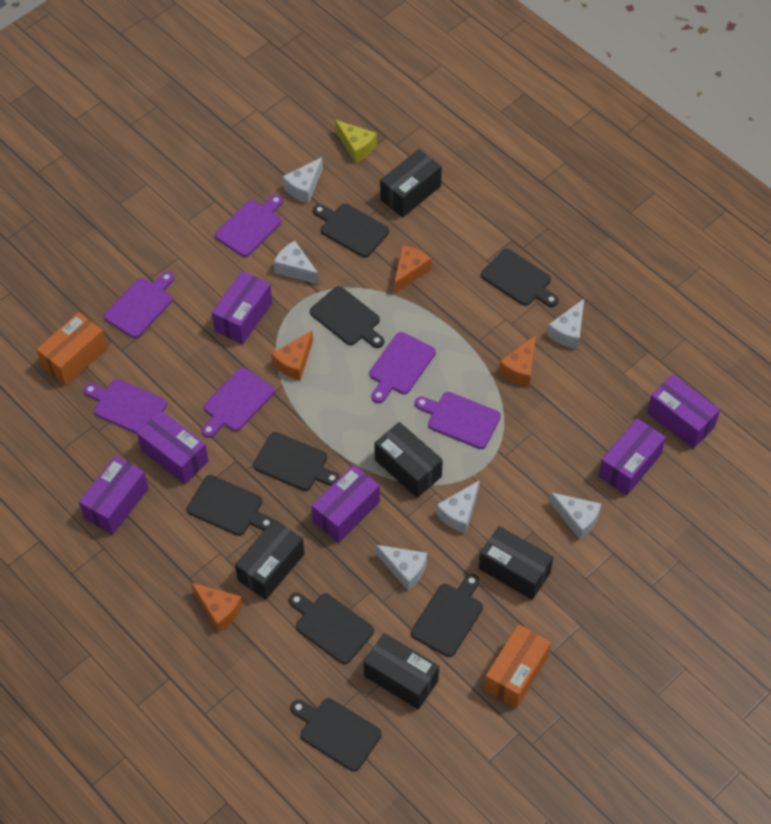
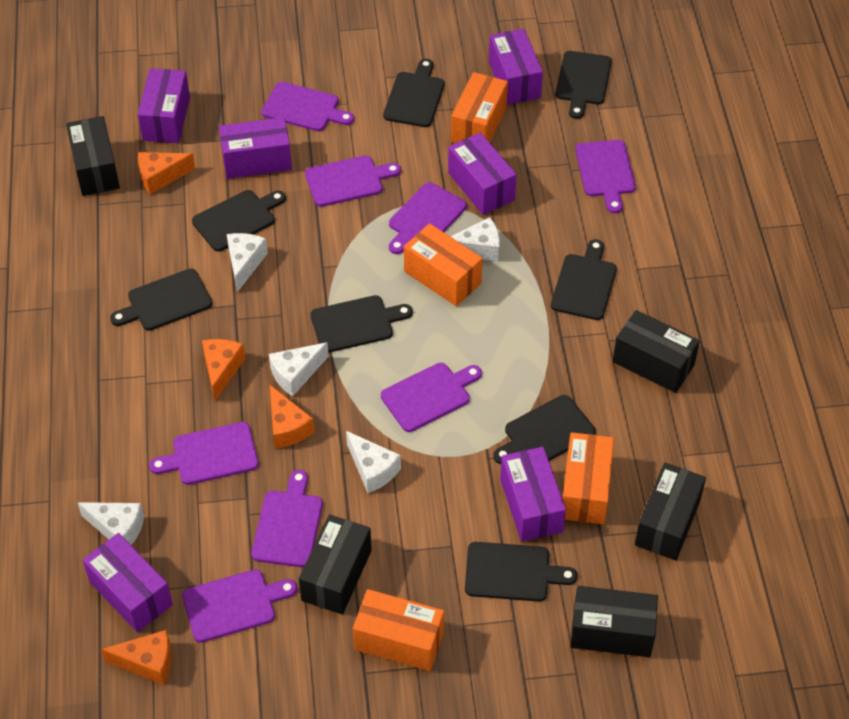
orange box: [37,312,107,386] [484,624,551,708] = 2 -> [353,589,444,671] [404,223,483,306] [451,72,508,143] [563,432,614,524] = 4
purple cutting board: [83,379,167,434] [104,272,174,338] [201,368,275,438] [215,195,283,257] [369,332,436,403] [415,392,501,449] = 6 -> [149,422,259,485] [182,569,297,643] [251,470,323,567] [261,82,354,131] [305,155,401,207] [381,363,482,432] [389,182,467,254] [575,140,636,213] = 8
white cheese: [274,241,319,284] [283,157,323,204] [376,545,427,591] [436,480,480,534] [547,299,584,349] [549,493,601,540] = 6 -> [77,502,144,545] [227,233,268,292] [269,342,329,396] [346,431,401,493] [450,217,500,262] = 5
yellow cheese: [335,120,377,163] = 1 -> none = 0

